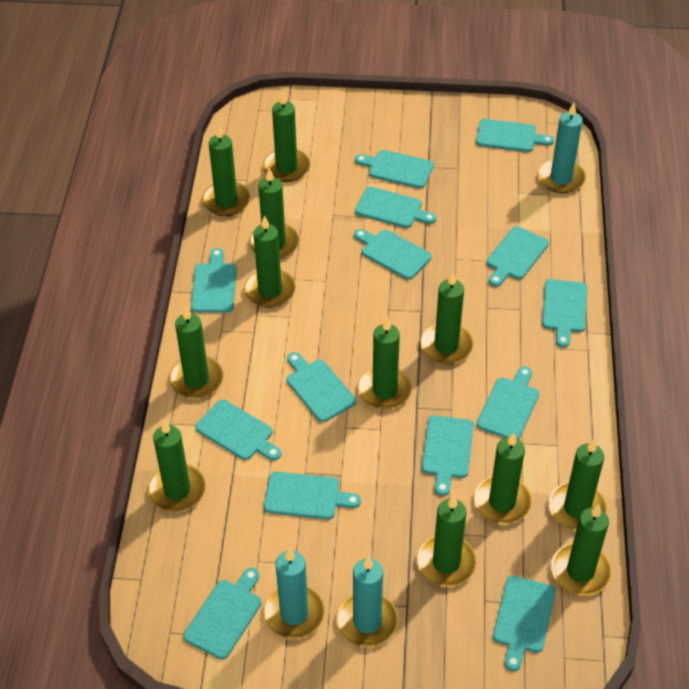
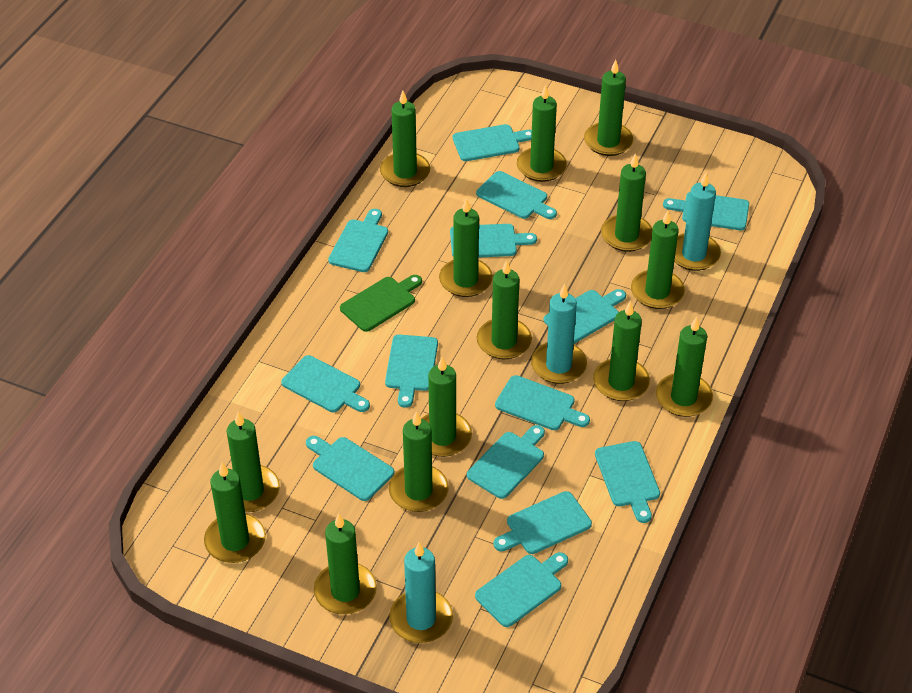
green candle: [148,420,206,512] [169,306,223,398] [202,125,250,216] [244,215,296,308] [249,168,299,259] [263,91,310,182] [358,318,412,409] [417,495,477,587] [420,272,473,364] [474,432,532,524] [549,439,607,530] [551,504,612,595] = 12 -> [204,463,266,563] [227,412,280,512] [314,514,377,614] [380,91,430,187] [389,411,449,512] [421,357,472,457] [439,198,493,297] [477,260,532,359] [517,85,567,182] [584,60,634,156] [593,301,650,401] [601,153,652,252] [631,211,685,309] [656,317,713,417] = 14
green cutting board: none = 0 -> [340,275,422,332] = 1

